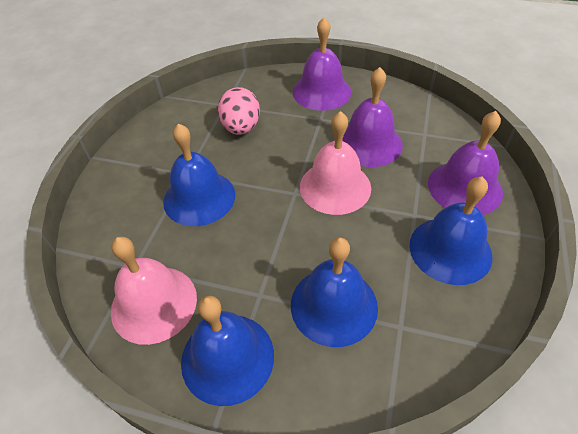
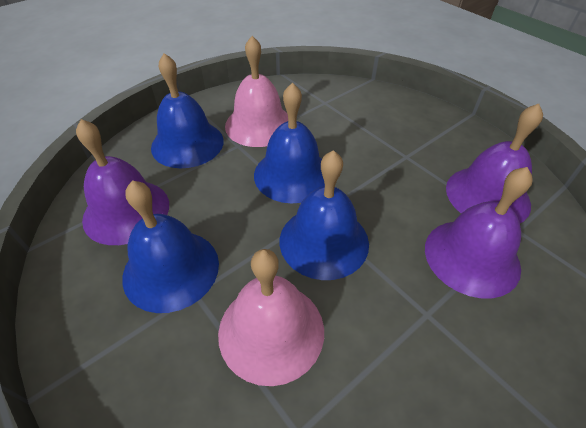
pink egg: [218,87,260,135] = 1 -> none = 0

